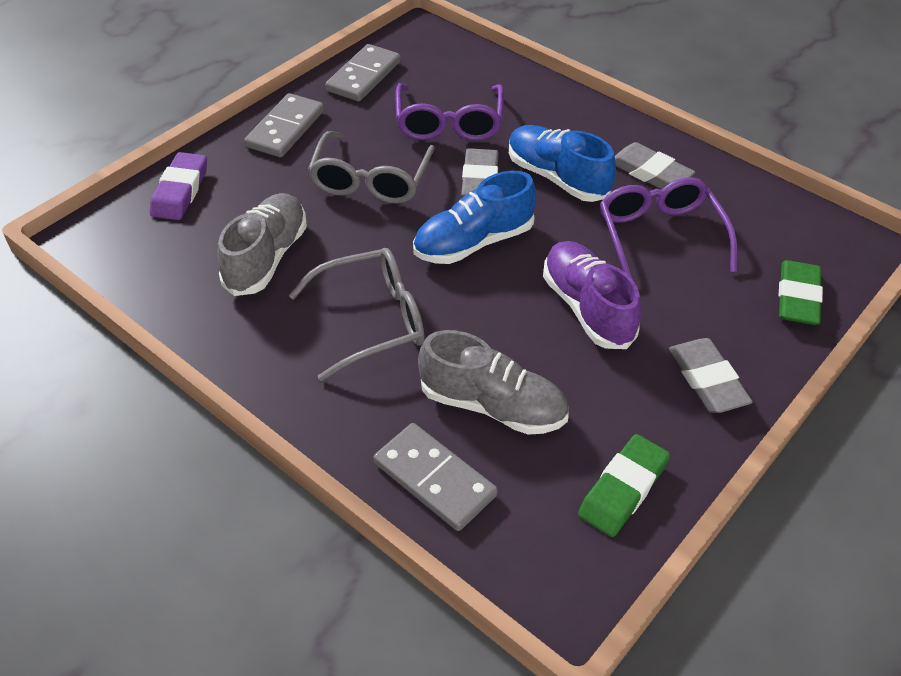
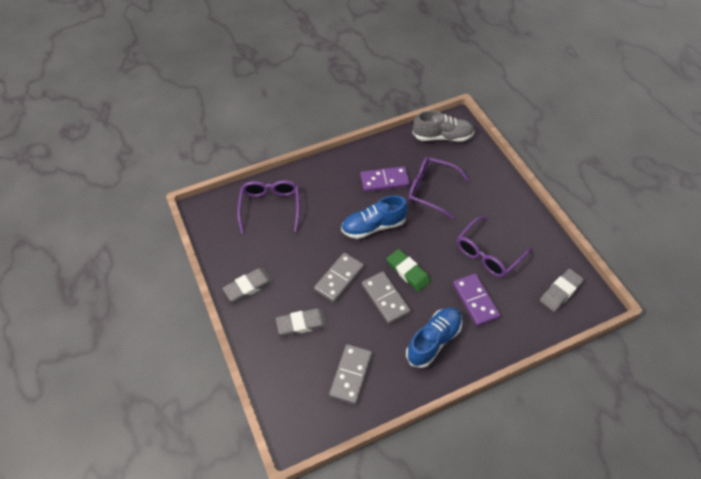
green eraser: [578,434,670,537] [779,260,823,325] = 2 -> [387,249,431,292] = 1
grey glasses: [289,248,425,381] [308,131,435,204] = 2 -> none = 0
grey shoe: [217,193,307,296] [418,330,569,435] = 2 -> [412,111,475,142] = 1
purple domino: none = 0 -> [360,166,410,192] [453,273,500,326] = 2
purple eraser: [150,152,207,220] = 1 -> none = 0
purple glasses: [395,83,504,141] [600,177,737,281] = 2 -> [237,180,300,234] [408,157,470,219] [457,217,532,277] = 3
purple shoe: [543,241,641,349] = 1 -> none = 0

